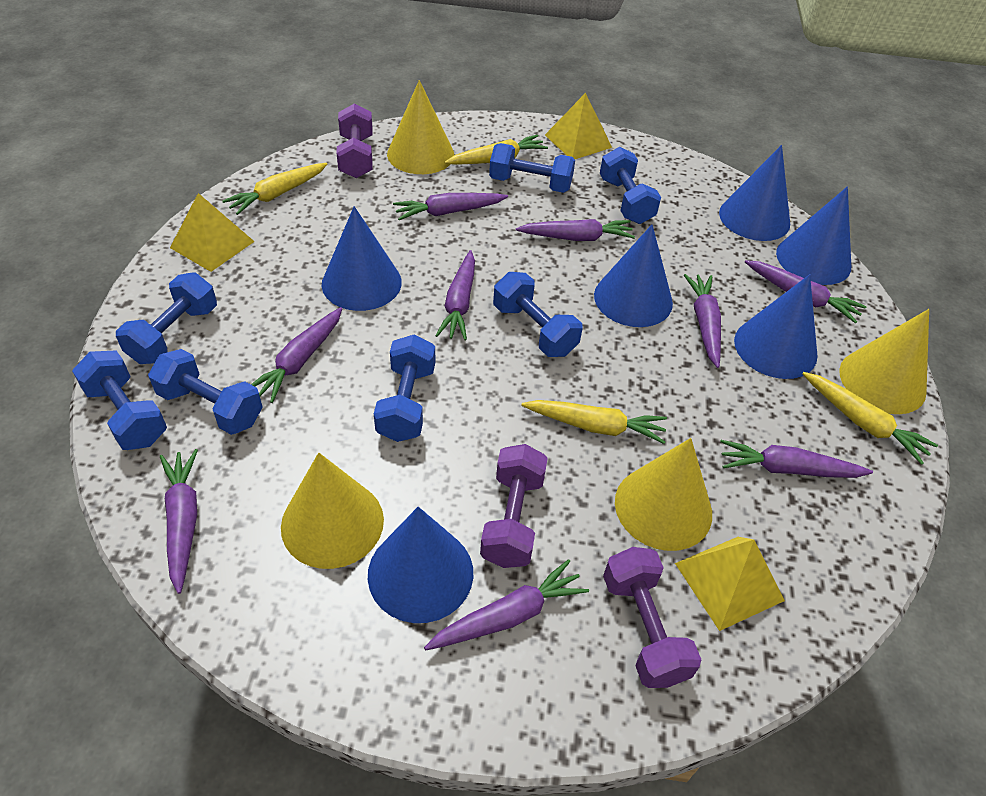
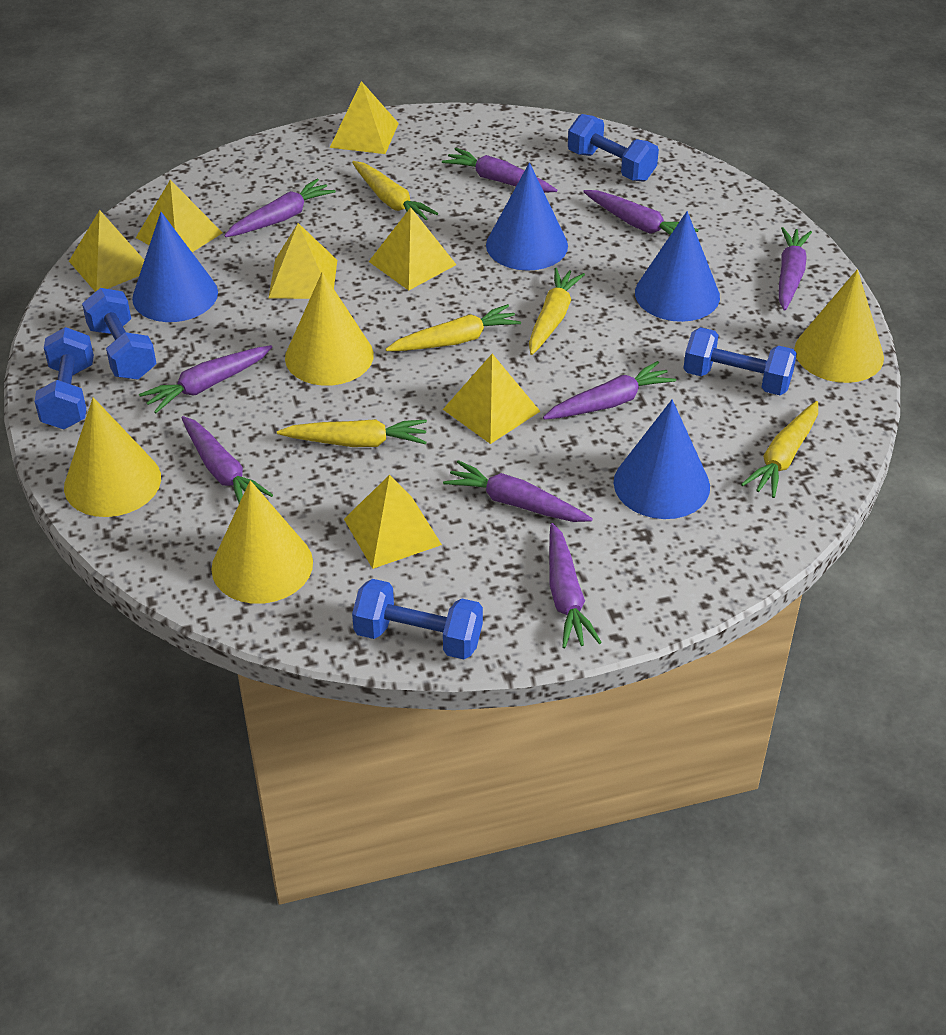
blue cone: [322,206,402,311] [368,507,473,623] [594,224,673,327] [719,145,790,241] [734,274,818,379] [776,186,851,285] = 6 -> [132,212,218,322] [486,163,568,271] [614,399,710,519] [635,211,720,322] = 4
blue dumbbell: [72,351,167,450] [116,272,217,364] [148,349,263,435] [374,334,435,442] [489,143,575,193] [493,272,583,357] [600,147,661,224] = 7 -> [34,327,94,429] [82,288,157,380] [352,579,483,659] [568,114,659,182] [683,327,797,395] = 5
purple dumbbell: [336,104,373,178] [480,444,548,568] [603,547,702,688] = 3 -> none = 0
yellow carrot: [222,163,327,215] [445,135,548,165] [521,400,667,444] [802,372,938,465] = 4 -> [277,419,427,447] [352,161,438,220] [386,304,521,351] [529,268,585,355] [741,401,818,498] = 5
yellow pyramid: [170,193,255,272] [545,93,612,159] [675,537,785,631] = 3 -> [69,210,144,292] [136,180,223,252] [269,223,337,299] [330,81,399,154] [344,475,442,569] [369,207,457,290] [443,354,540,444] = 7

